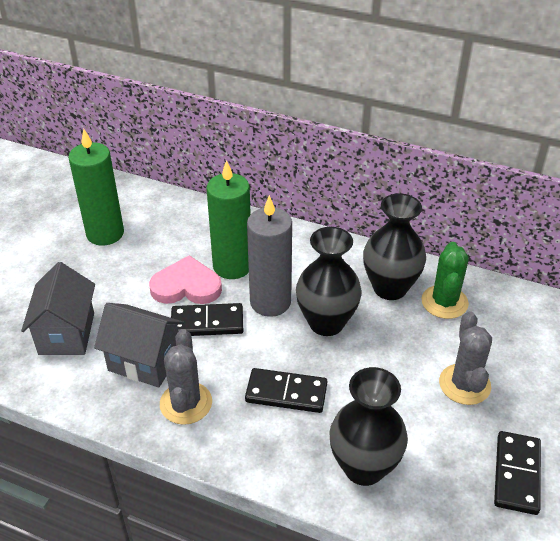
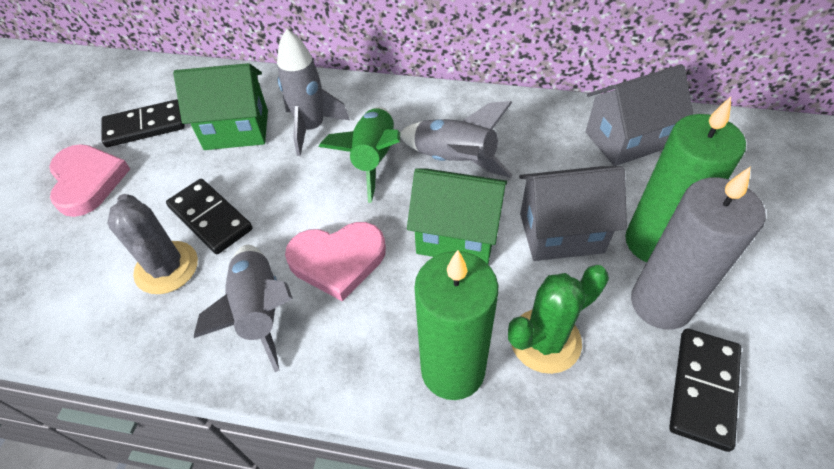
black vase: [296,227,362,336] [329,367,408,486] [363,193,426,300] = 3 -> none = 0
green house: none = 0 -> [173,63,268,150] [407,168,507,264] = 2
green rocket: none = 0 -> [319,107,400,203] = 1
grey cactus: [160,329,212,425] [439,311,492,405] = 2 -> [107,194,198,294] = 1
grey rocket: none = 0 -> [194,245,293,372] [277,29,350,156] [400,101,513,178] = 3
pink heart: [149,255,222,304] = 1 -> [49,144,130,217] [285,222,386,302] = 2

